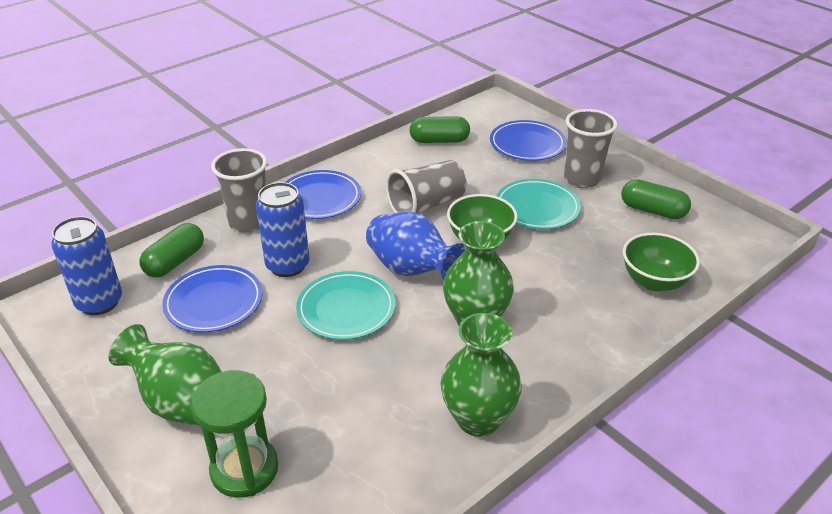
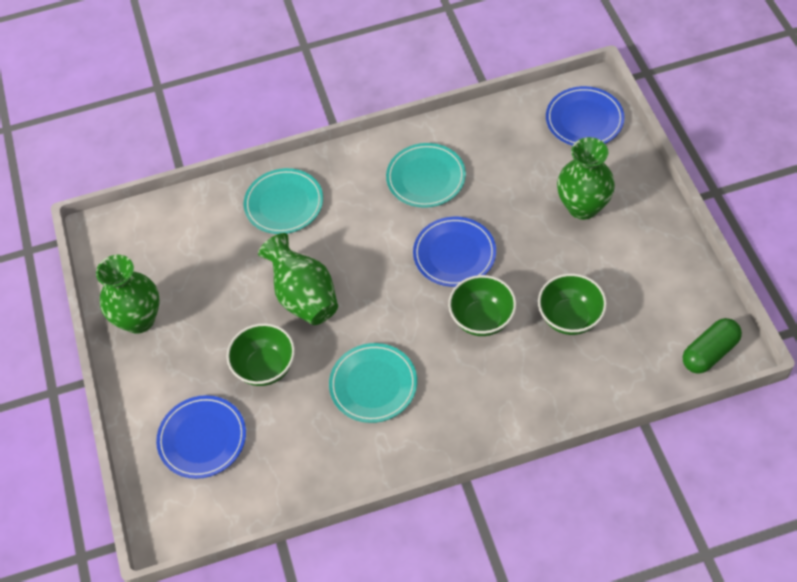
blue can: [51,216,122,315] [256,182,310,277] = 2 -> none = 0
blue vase: [366,212,467,280] = 1 -> none = 0
green bowl: [447,194,518,240] [623,233,700,291] = 2 -> [227,323,295,386] [448,275,516,336] [538,273,607,335] = 3
green capsule: [140,223,204,278] [410,116,470,143] [621,179,691,219] = 3 -> [683,318,742,374] = 1
green hourglass: [191,370,279,498] = 1 -> none = 0
grey cup: [211,148,267,233] [386,160,467,213] [564,109,617,188] = 3 -> none = 0
turquoise plate: [296,271,396,340] [497,179,581,229] = 2 -> [244,168,323,234] [329,343,417,423] [386,143,466,208] = 3

